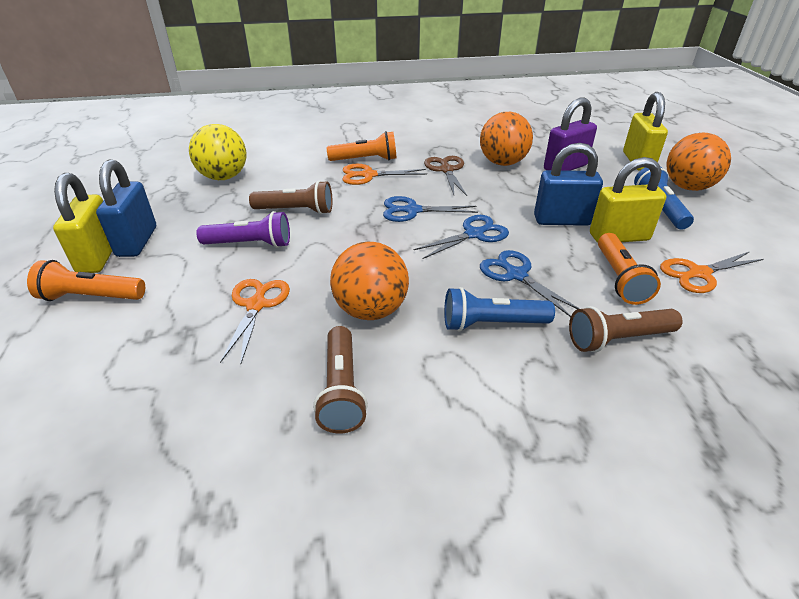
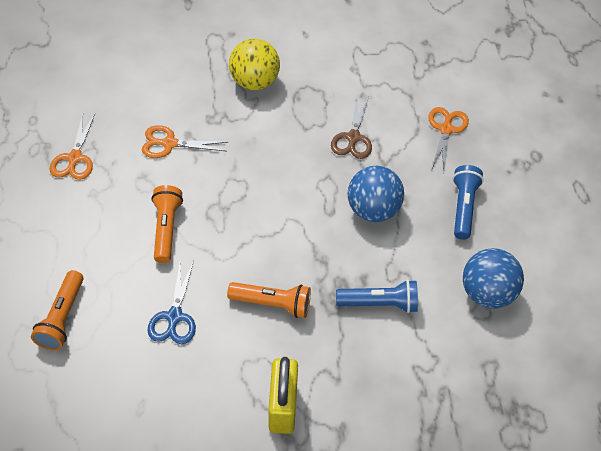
blue ball: none = 0 -> [348,166,404,222] [463,248,524,309] = 2
blue padlock: [96,159,156,257] [534,143,603,226] = 2 -> none = 0
blue scissors: [383,196,478,222] [413,215,509,259] [480,250,580,317] = 3 -> [147,261,196,344] = 1
brown flashlight: [249,181,333,214] [313,326,368,433] [569,306,683,352] = 3 -> none = 0
orange ball: [330,242,409,320] [480,112,533,166] [667,133,731,191] = 3 -> none = 0
purple flashlight: [196,211,290,248] = 1 -> none = 0
purple padlock: [544,97,597,171] = 1 -> none = 0
yellow padlock: [53,173,112,273] [590,157,666,243] [623,92,668,171] = 3 -> [268,357,298,434] = 1

